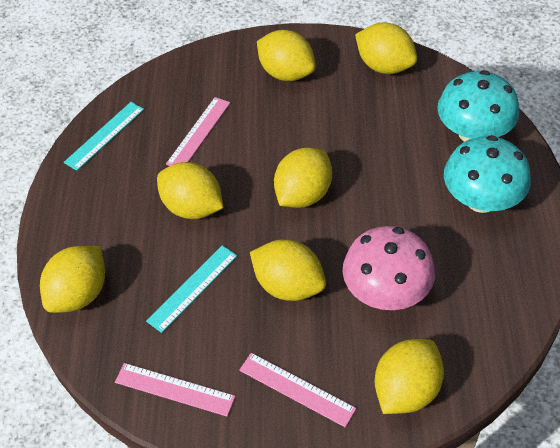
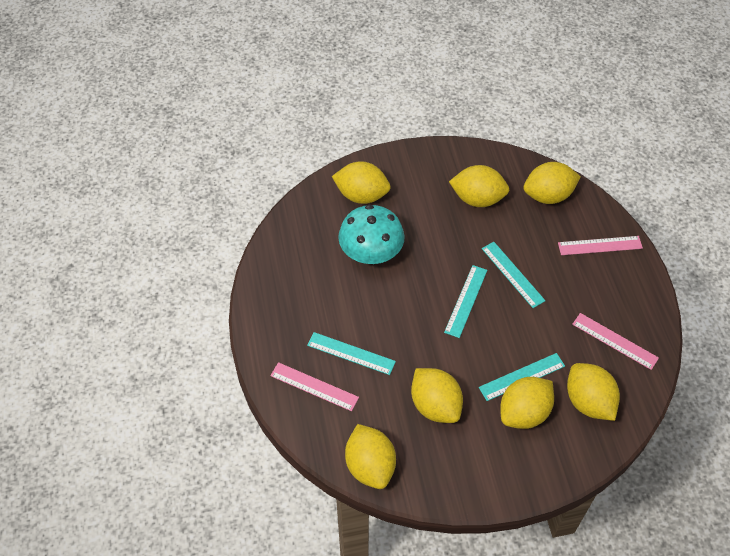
pink mushroom: [343,226,435,310] = 1 -> none = 0
turquoise mushroom: [437,70,519,142] [444,135,531,213] = 2 -> [338,205,405,264] = 1
turquoise ruler: [64,102,144,171] [146,245,237,333] = 2 -> [307,332,396,375] [444,265,487,338] [479,353,565,401] [482,242,546,308] = 4

